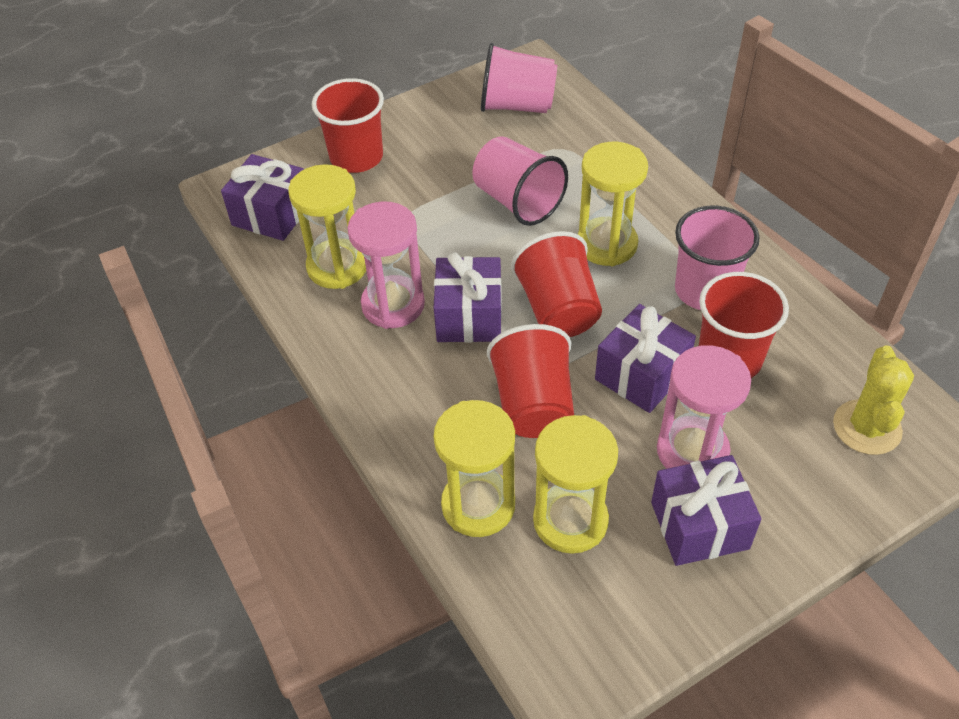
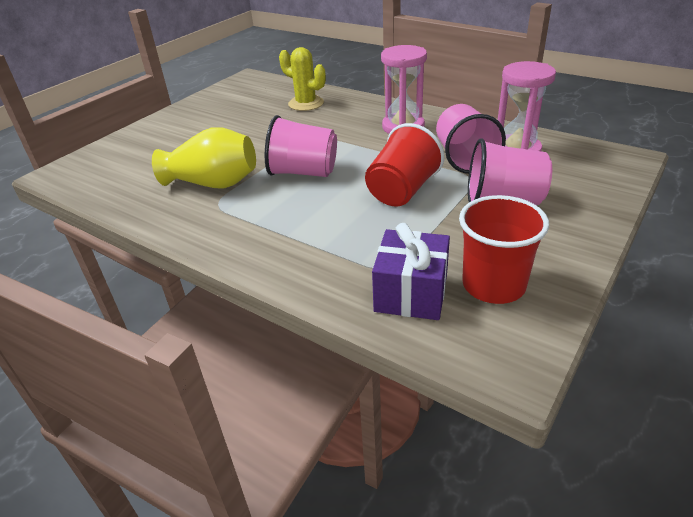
purple gift: [221,154,304,241] [433,252,502,343] [595,304,696,413] [651,455,761,566] = 4 -> [372,223,450,320] = 1
red cup: [312,78,384,173] [487,324,574,438] [511,231,602,337] [699,272,789,378] = 4 -> [365,123,444,206] [459,195,549,304] = 2
yellow hourglass: [288,164,366,289] [433,400,515,537] [533,415,618,554] [578,142,648,266] = 4 -> none = 0
yellow vase: none = 0 -> [152,127,256,188] = 1

